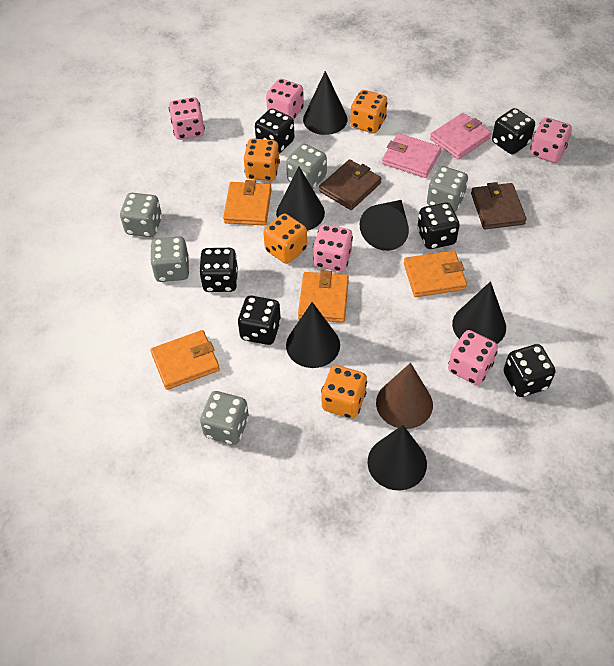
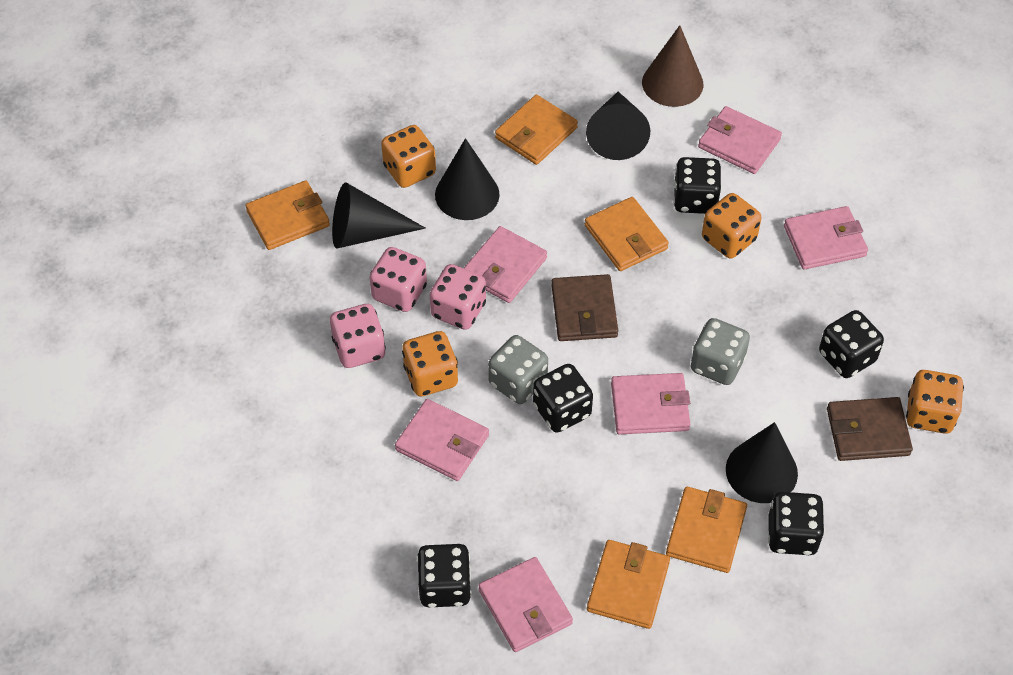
black cone: [276,166,325,231] [286,302,340,368] [303,71,348,135] [360,200,409,251] [368,425,427,491] [452,281,506,344] = 6 -> [332,183,426,248] [435,138,500,220] [586,92,650,160] [726,422,798,503] = 4
black dice: [199,248,238,292] [238,296,281,345] [255,109,294,153] [417,203,460,249] [492,108,535,154] [504,344,556,397] = 6 -> [417,544,472,608] [533,364,593,433] [673,157,722,214] [768,492,825,555] [819,310,884,378] = 5
grey dice: [120,193,162,237] [150,237,189,282] [200,391,249,445] [286,144,327,189] [427,166,468,212] = 5 -> [488,335,548,404] [691,318,750,385] = 2
orange wallet: [150,330,220,390] [223,180,272,226] [298,270,349,323] [404,250,467,297] = 4 -> [245,181,330,250] [495,95,578,165] [585,197,669,271] [587,540,670,629] [666,487,747,573] = 5
pink dice: [169,97,205,140] [266,79,304,120] [313,224,353,272] [448,330,498,385] [530,117,572,163] = 5 -> [330,304,386,368] [370,247,427,312] [430,264,486,330] = 3
pink wallet: [382,133,442,178] [430,113,492,159] = 2 -> [395,399,489,481] [464,226,547,303] [478,557,573,652] [611,373,690,435] [698,106,782,174] [784,206,868,269] = 6

